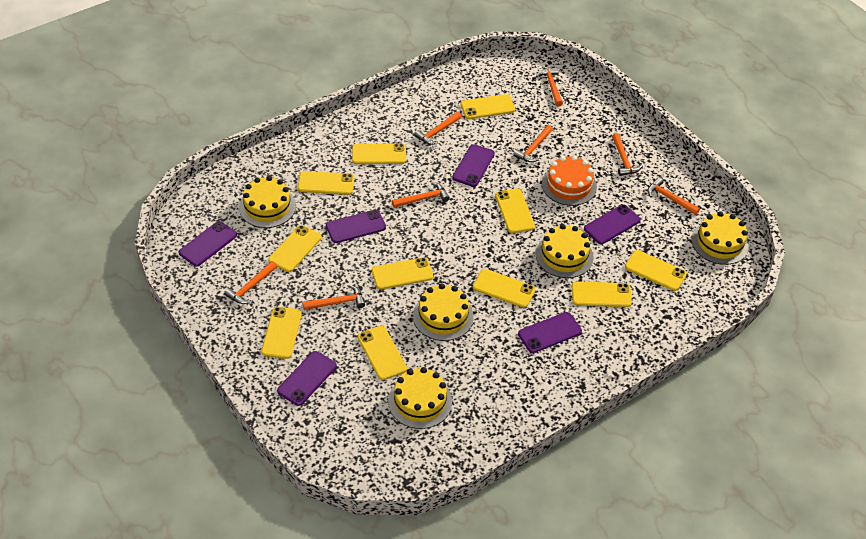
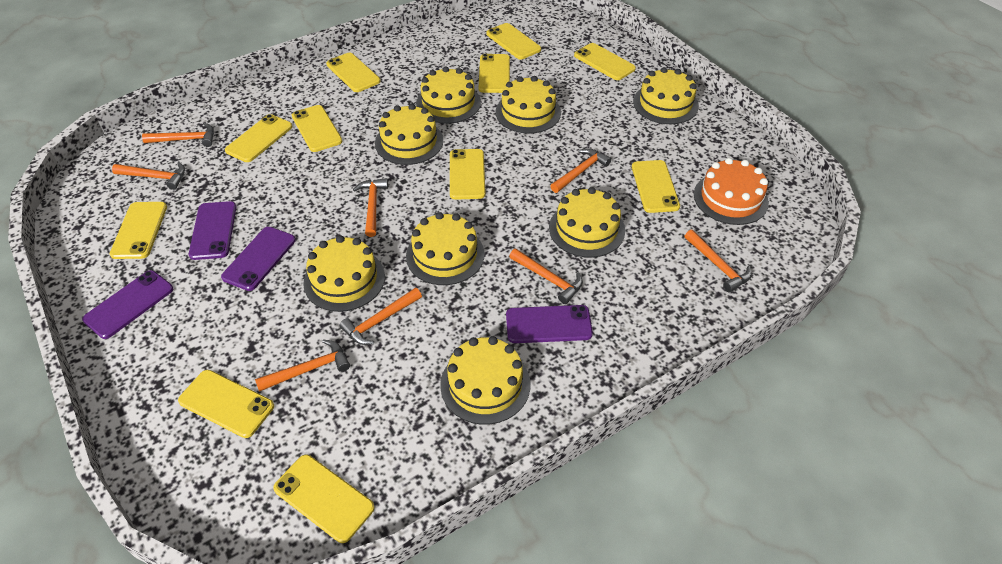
purple phone: [179,221,237,266] [277,351,337,406] [326,210,386,243] [452,144,495,187] [518,312,582,353] [584,204,641,244] = 6 -> [82,270,173,339] [189,201,236,260] [221,227,296,291] [506,305,593,343] = 4
yellow cake: [239,176,296,228] [388,367,452,429] [413,283,473,341] [536,224,594,278] [692,211,749,265] = 5 -> [303,235,385,312] [375,104,443,165] [406,212,485,285] [416,67,481,124] [440,336,531,425] [496,76,561,133] [549,187,625,258] [633,67,699,124] = 8

